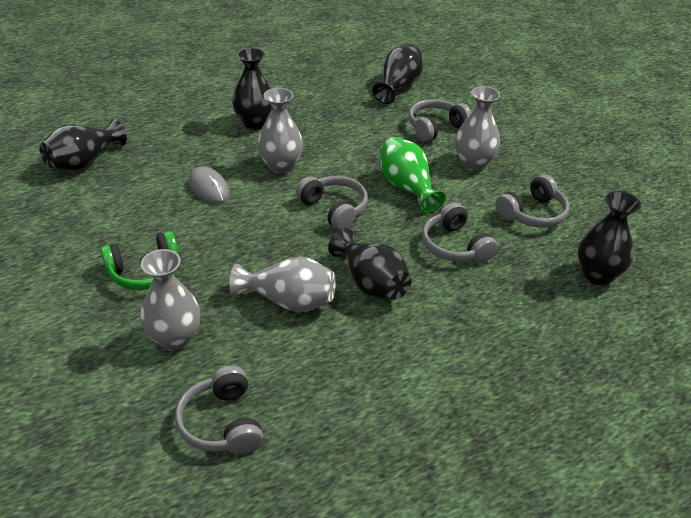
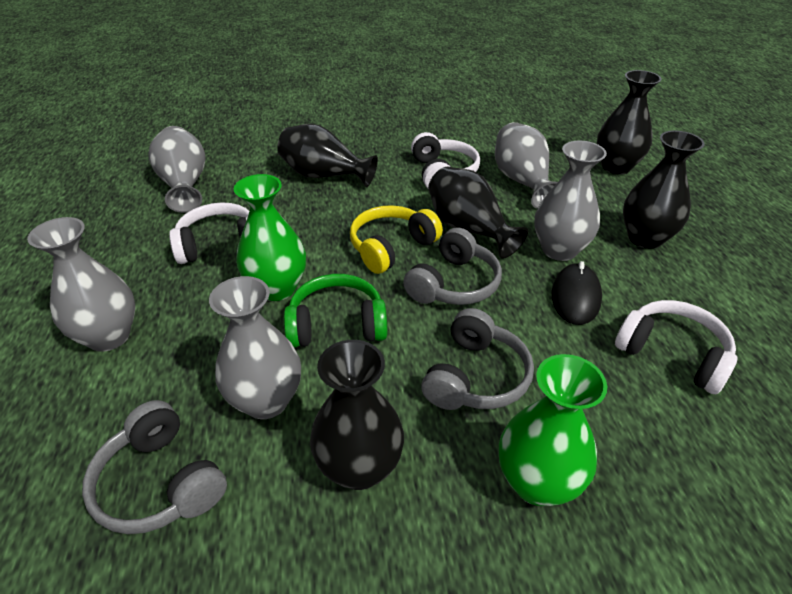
black mouse: none = 0 -> [552,261,602,325] = 1
green vase: [380,137,446,214] = 1 -> [234,174,306,301] [499,354,607,506] = 2
grey headphones: [175,366,263,455] [296,176,368,230] [409,99,471,142] [422,202,498,263] [495,175,569,228] = 5 -> [82,400,227,534] [403,228,502,305] [421,308,534,410] = 3
grey mouse: [189,166,230,204] = 1 -> none = 0
grey vase: [140,249,200,351] [229,257,336,312] [257,88,303,174] [455,86,500,171] = 4 -> [27,217,135,352] [148,126,205,213] [209,276,301,419] [495,122,558,209] [534,141,607,261] = 5
white headphones: none = 0 -> [169,202,249,264] [411,132,480,188] [615,300,737,395] = 3
yellow headphones: none = 0 -> [350,205,443,274] = 1

